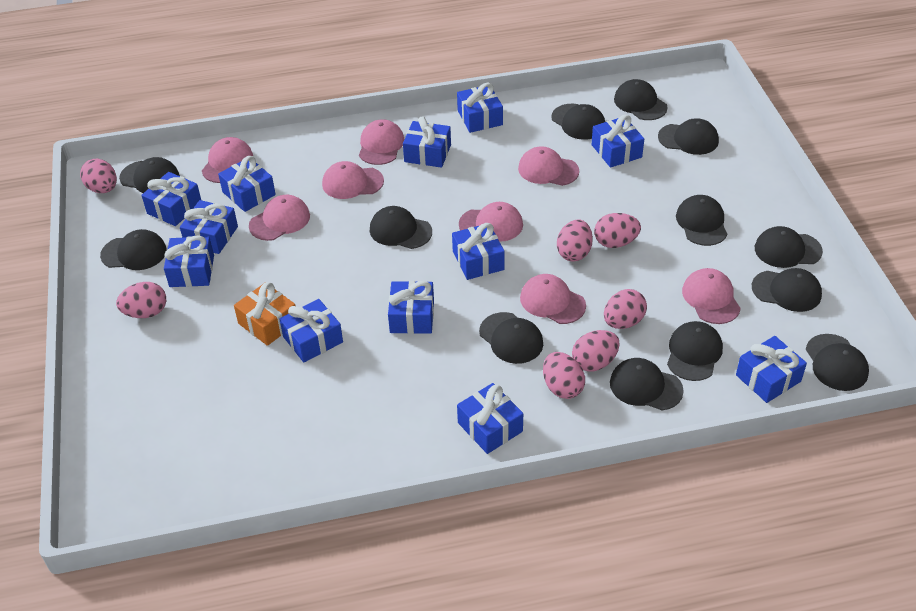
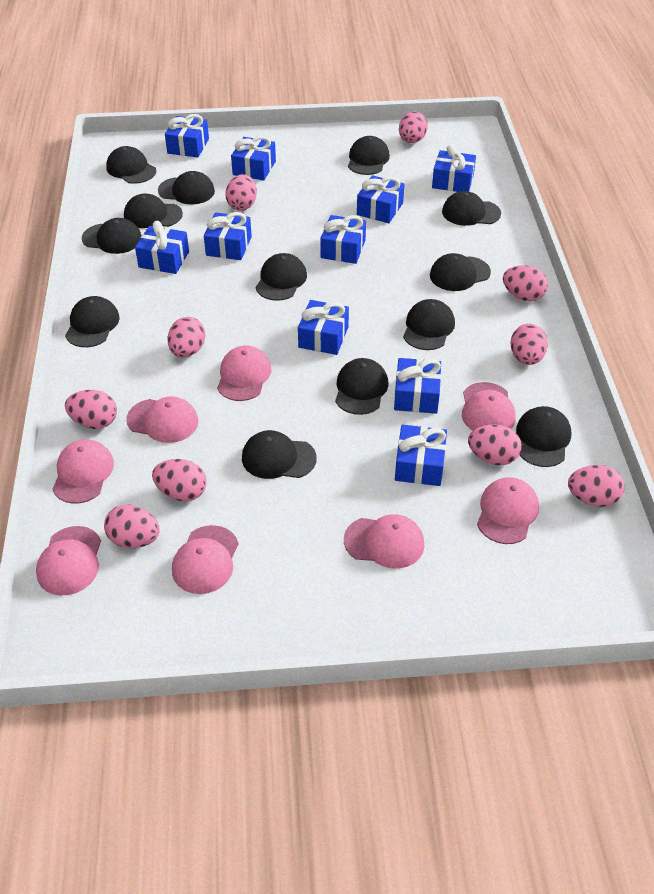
blue gift: [141,172,201,226] [164,235,214,287] [180,200,238,254] [218,156,276,212] [279,299,343,363] [388,281,434,334] [403,116,451,168] [452,223,505,280] [457,83,503,133] [457,383,523,454] [592,115,644,168] [736,336,807,403] = 12 -> [135,221,189,274] [165,114,209,157] [204,212,252,260] [231,136,276,181] [298,300,349,355] [320,215,366,264] [357,175,404,223] [394,358,441,414] [395,425,447,486] [432,145,476,192] = 10
orange gift: [234,282,295,346] = 1 -> none = 0
pink egg: [80,159,117,193] [116,282,166,318] [543,352,585,399] [557,219,593,261] [572,330,620,372] [594,213,641,248] [604,289,647,329] = 7 -> [65,390,117,429] [104,505,160,548] [152,459,207,501] [168,317,205,357] [225,174,257,211] [399,112,428,143] [468,424,522,465] [503,265,548,301] [510,324,548,365] [568,465,625,507] = 10

